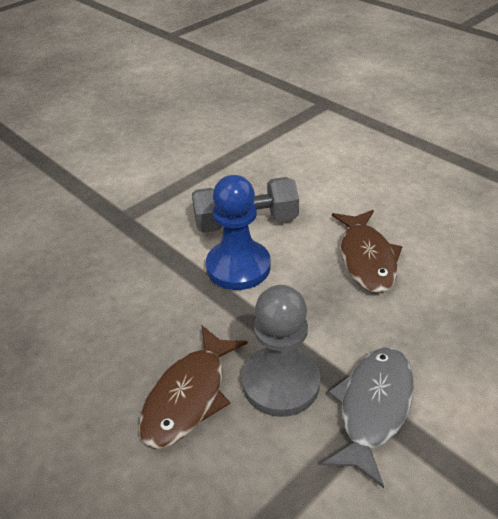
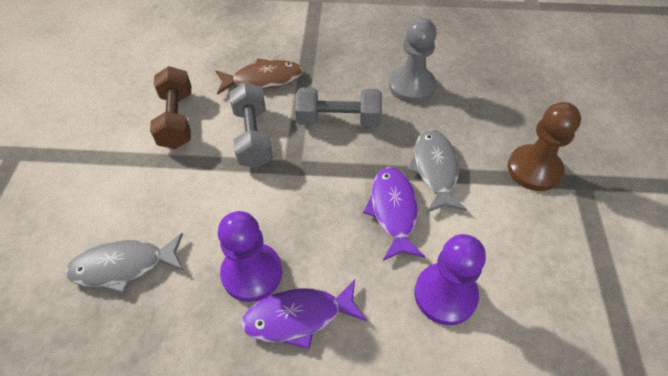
blue pawn: [206,175,271,290] = 1 -> none = 0
brown dumbbell: none = 0 -> [150,66,191,149] = 1
brown fish: [138,325,248,449] [332,210,403,293] = 2 -> [215,58,303,94] = 1
brown pawn: none = 0 -> [508,102,581,191] = 1
grey dumbbell: [192,177,299,233] = 1 -> [229,82,273,168] [295,87,382,127] = 2
grey fish: [322,348,414,488] = 1 -> [65,233,184,294] [407,129,467,212] = 2
purple fish: none = 0 -> [241,279,367,349] [363,167,426,261] = 2
purple pawn: none = 0 -> [218,211,282,302] [414,234,486,325] = 2

